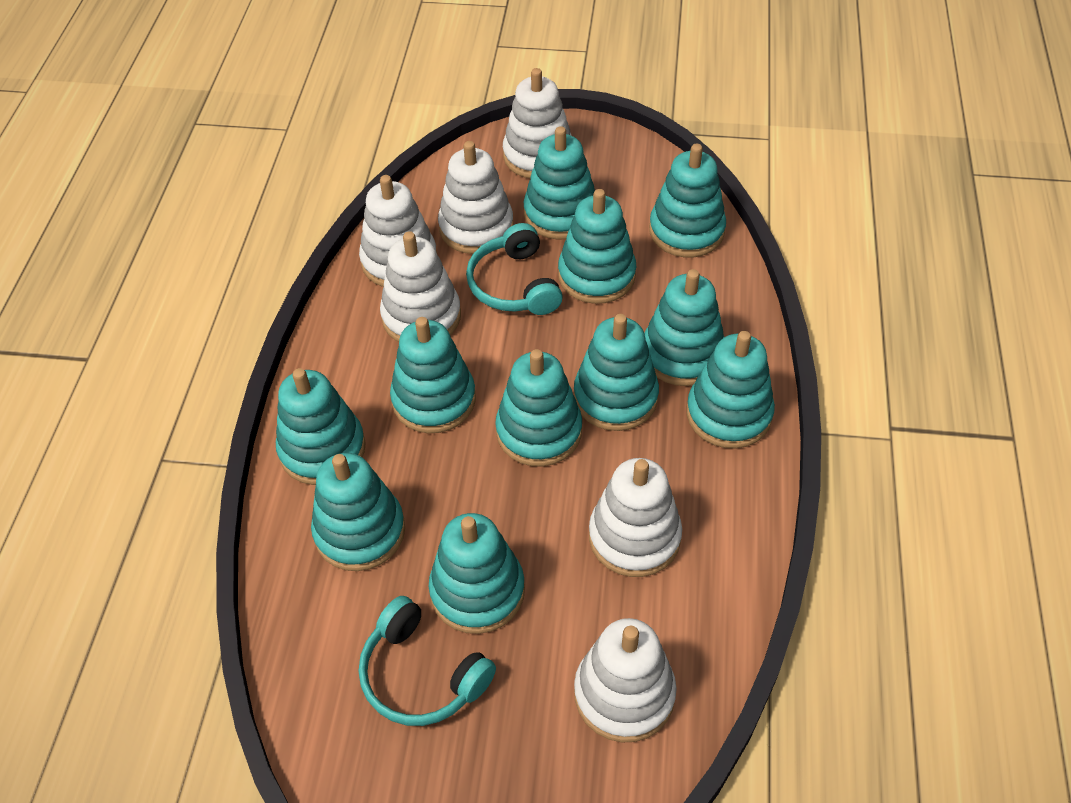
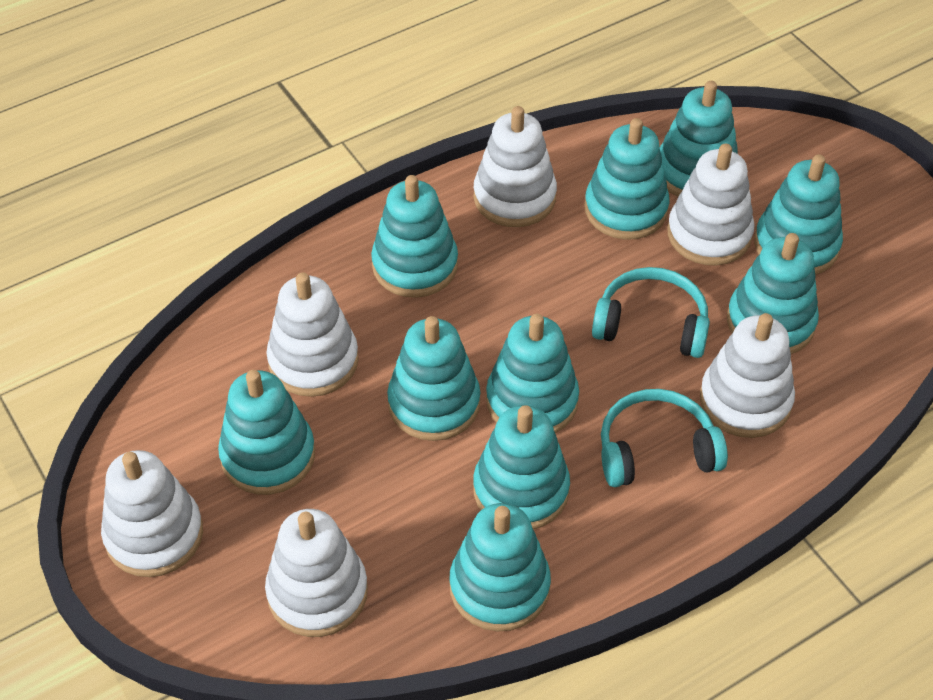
turquoise stacking toy: [276,368,366,485] [311,453,405,571] [390,317,476,433] [428,513,525,634] [495,349,582,467] [524,126,595,239] [558,189,636,304] [574,314,659,431] [644,269,724,386] [649,144,726,257] [687,331,775,449] = 11 -> [218,370,315,495] [371,175,458,298] [387,316,480,441] [449,503,551,631] [473,405,570,529] [486,314,579,433] [584,118,669,240] [659,81,738,197] [727,233,819,354] [754,154,843,275] = 10

